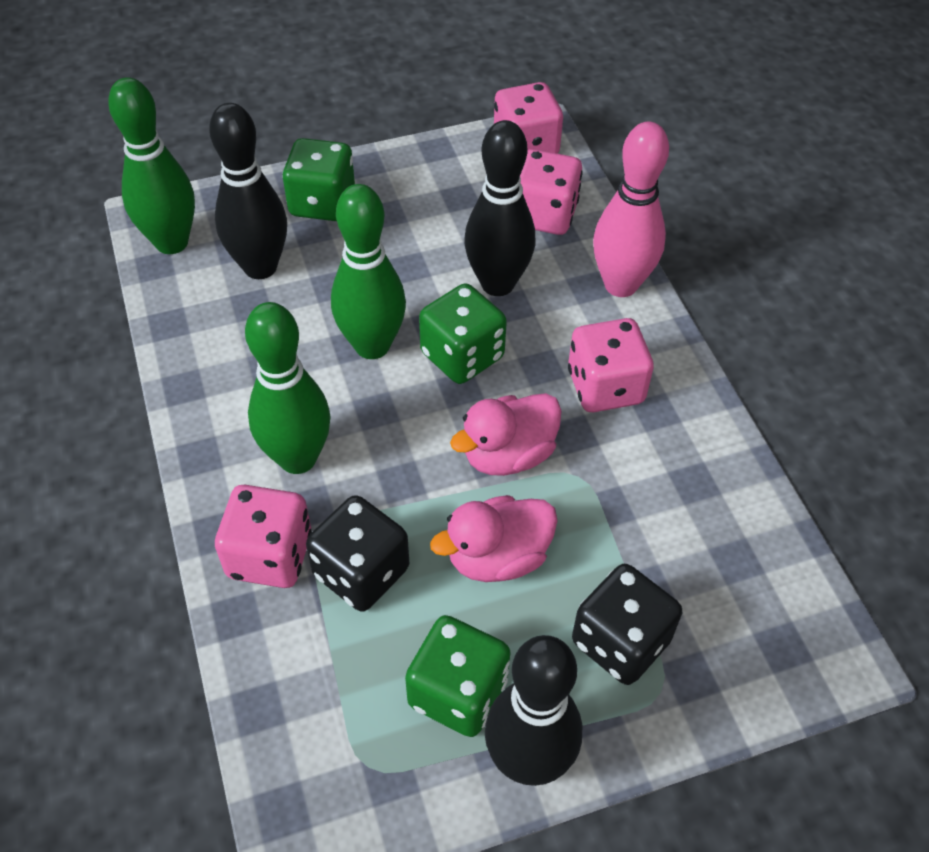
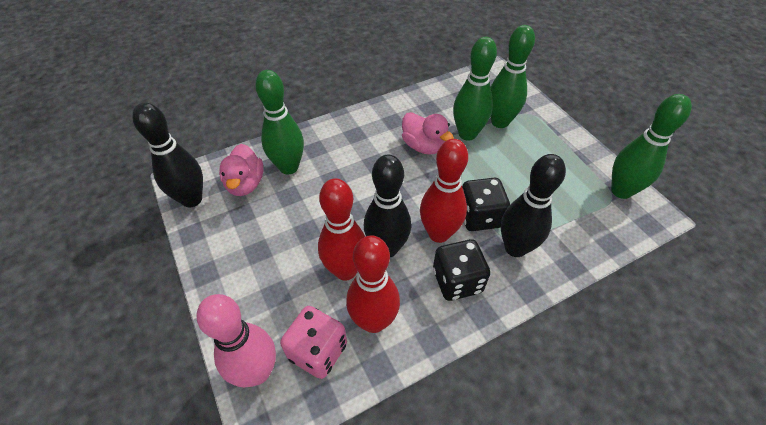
green bowling pin: [108,77,195,254] [245,302,331,474] [331,184,406,359] = 3 -> [255,70,304,174] [453,37,497,141] [490,25,535,128] [611,94,692,199] = 4
green dice: [282,138,355,221] [405,615,511,737] [419,283,507,384] = 3 -> none = 0
pink dice: [215,485,312,588] [494,82,563,154] [520,149,583,235] [568,318,654,412] = 4 -> [280,306,347,379] = 1
red bowling pin: none = 0 -> [318,178,365,281] [346,235,400,333] [420,139,468,243] = 3

